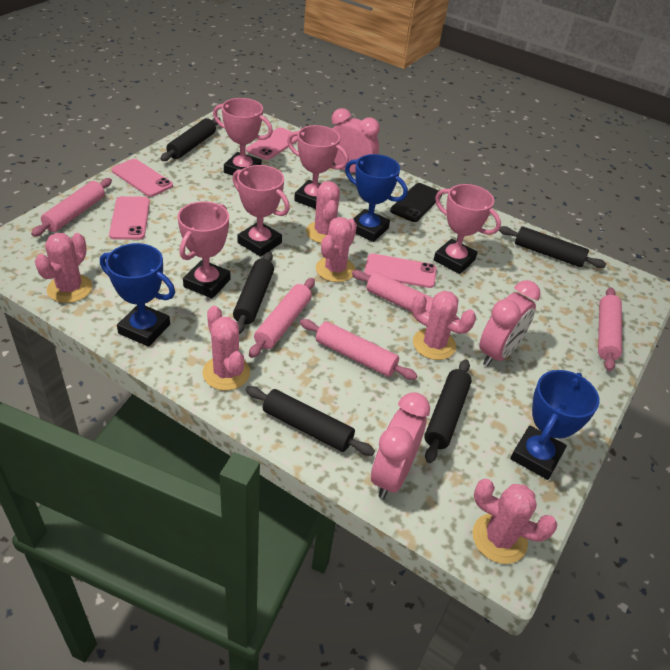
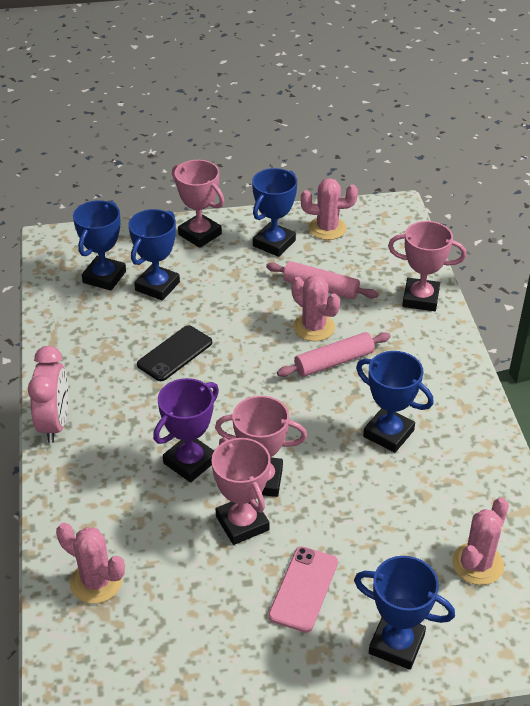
black rolling pin: [160,117,221,161] [233,252,274,334] [246,386,375,456] [424,359,472,463] [499,226,606,268] = 5 -> none = 0
blue trophy: [100,243,175,347] [345,154,408,242] [510,370,600,480] = 3 -> [73,200,126,291] [128,209,180,301] [252,168,297,257] [354,556,455,670] [356,351,434,453] = 5
pink cactus: [35,233,92,303] [202,306,250,390] [306,181,340,243] [316,217,357,282] [412,291,476,360] [472,479,558,564] = 6 -> [56,523,125,604] [291,275,340,341] [301,178,358,240] [452,498,509,585] = 4
pink clock: [331,108,380,173] [371,392,430,499] [479,280,541,367] = 3 -> [28,346,68,443] = 1
pink phone: [109,196,150,240] [112,159,173,197] [246,127,297,160] [364,253,437,288] = 4 -> [268,546,338,633] = 1
pink rolling pin: [31,178,112,237] [249,278,315,358] [300,319,417,380] [352,270,459,319] [598,287,622,371] = 5 -> [266,261,378,300] [277,332,391,377] = 2
pink trophy: [178,201,230,298] [213,98,273,176] [232,165,290,257] [287,125,349,209] [434,184,501,274] = 5 -> [172,160,224,248] [211,437,271,545] [215,396,307,497] [388,221,466,311] = 4
purple trophy: none = 0 -> [153,378,219,482] = 1

